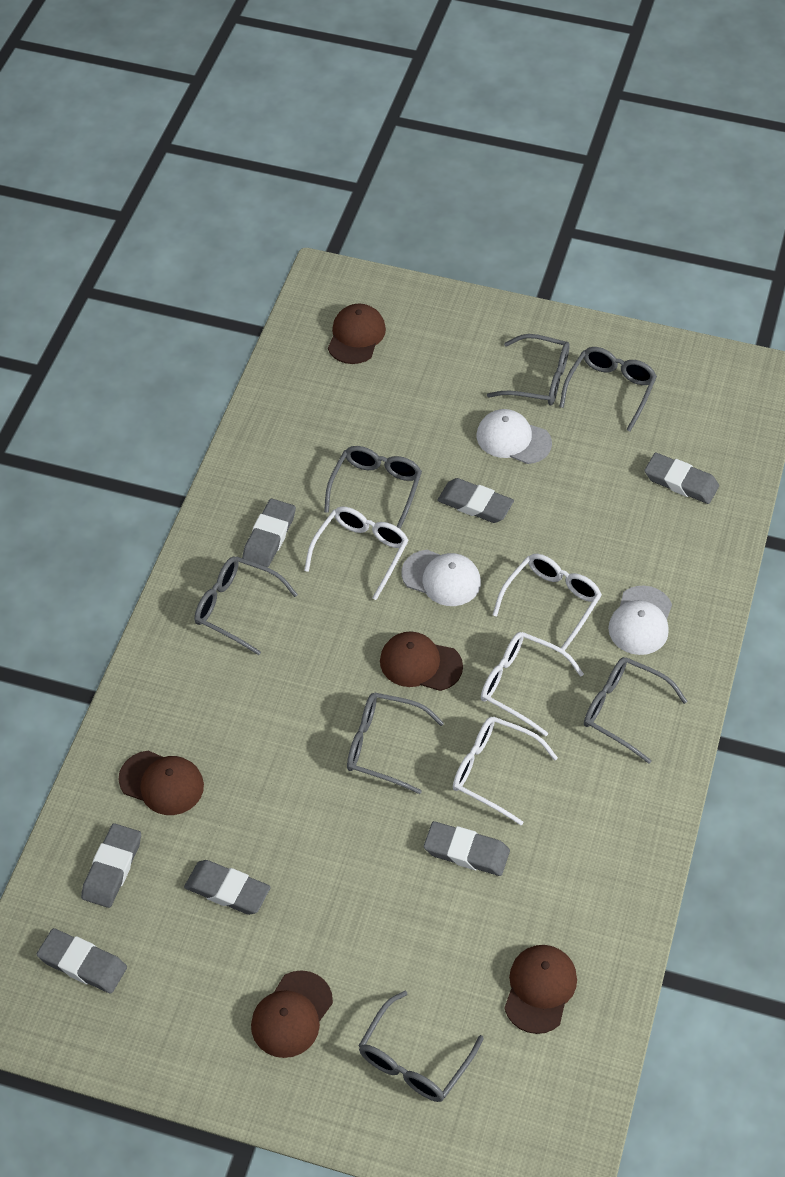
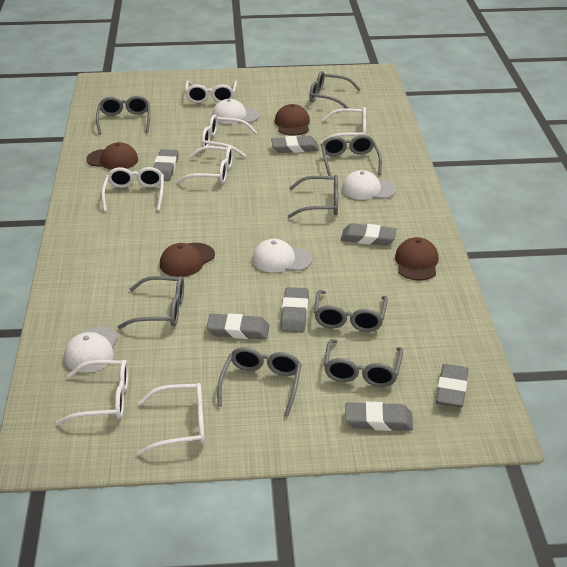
brown cap: [119,750,204,815] [251,970,333,1058] [328,304,386,364] [380,632,463,691] [504,945,577,1034] = 5 -> [86,142,138,170] [160,243,215,277] [275,104,310,136] [395,237,439,280] = 4
grey glasses: [194,556,298,655] [324,446,422,529] [347,693,444,794] [359,991,484,1102] [487,334,570,406] [559,347,657,431] [584,657,688,764] = 7 -> [96,96,151,135] [118,276,184,329] [217,347,302,417] [288,175,338,218] [309,71,361,109] [314,290,388,332] [321,135,382,176] [324,339,403,387] = 8
white cap: [402,550,481,606] [476,409,552,464] [608,585,672,655] = 3 -> [64,327,118,373] [212,99,260,124] [252,239,313,273] [342,170,397,200] = 4
white glasses: [304,506,409,600] [453,716,558,825] [481,632,584,736] [493,554,602,651] = 4 -> [56,360,128,425] [101,167,164,212] [137,383,205,455] [176,146,233,184] [185,81,237,103] [201,115,257,157] [321,107,366,144] = 7

